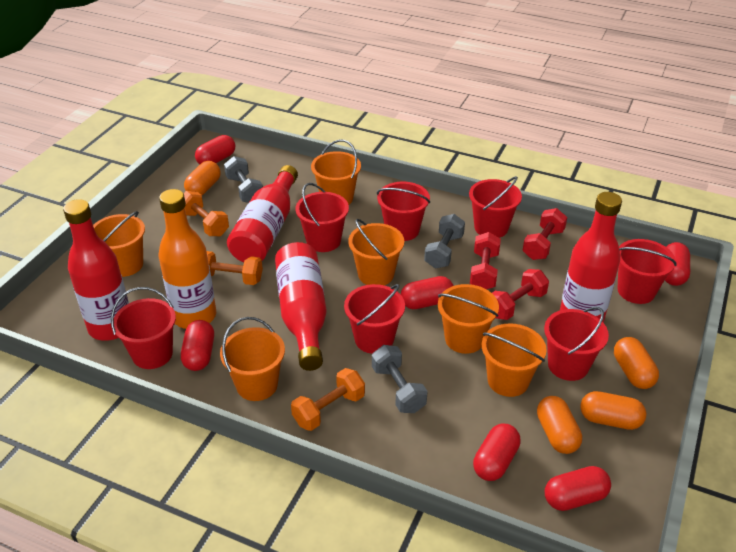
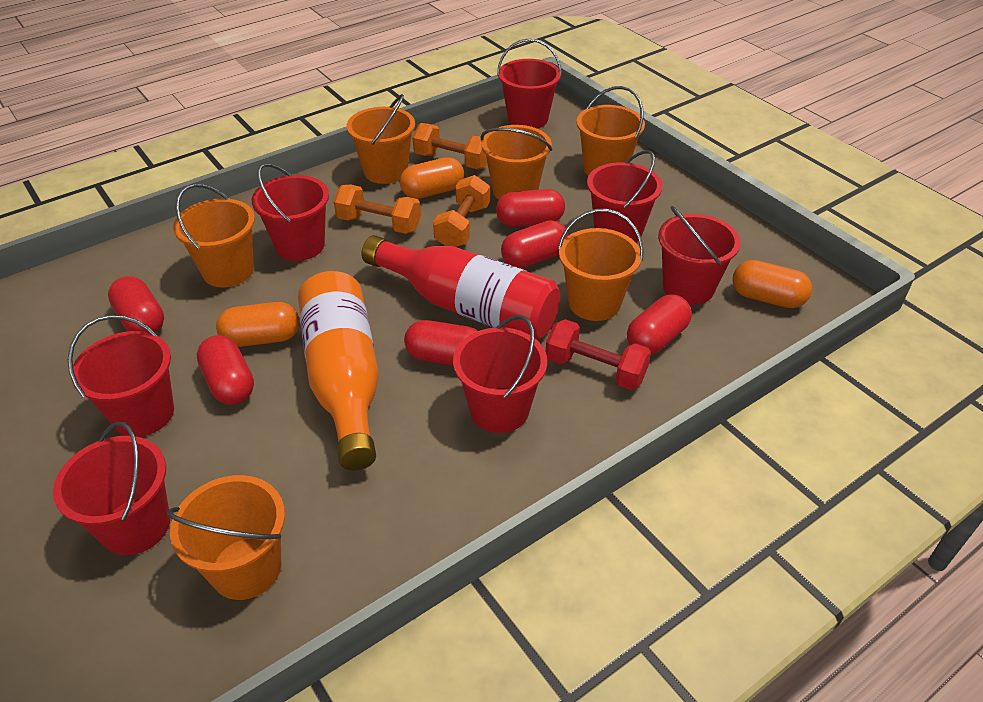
grey dumbbell: [224,156,263,203] [372,345,428,413] [424,214,465,268] = 3 -> none = 0
orange capsule: [184,161,221,195] [537,396,582,454] [581,391,646,430] [614,337,659,389] = 4 -> [216,302,300,347] [400,157,464,199] [732,260,812,308] = 3
red bottle: [63,199,129,341] [227,165,298,262] [275,242,327,371] [560,192,622,323] = 4 -> [361,235,560,340] = 1
red dumbbell: [470,232,501,289] [492,269,549,320] [522,208,567,260] = 3 -> [546,319,651,390] = 1

